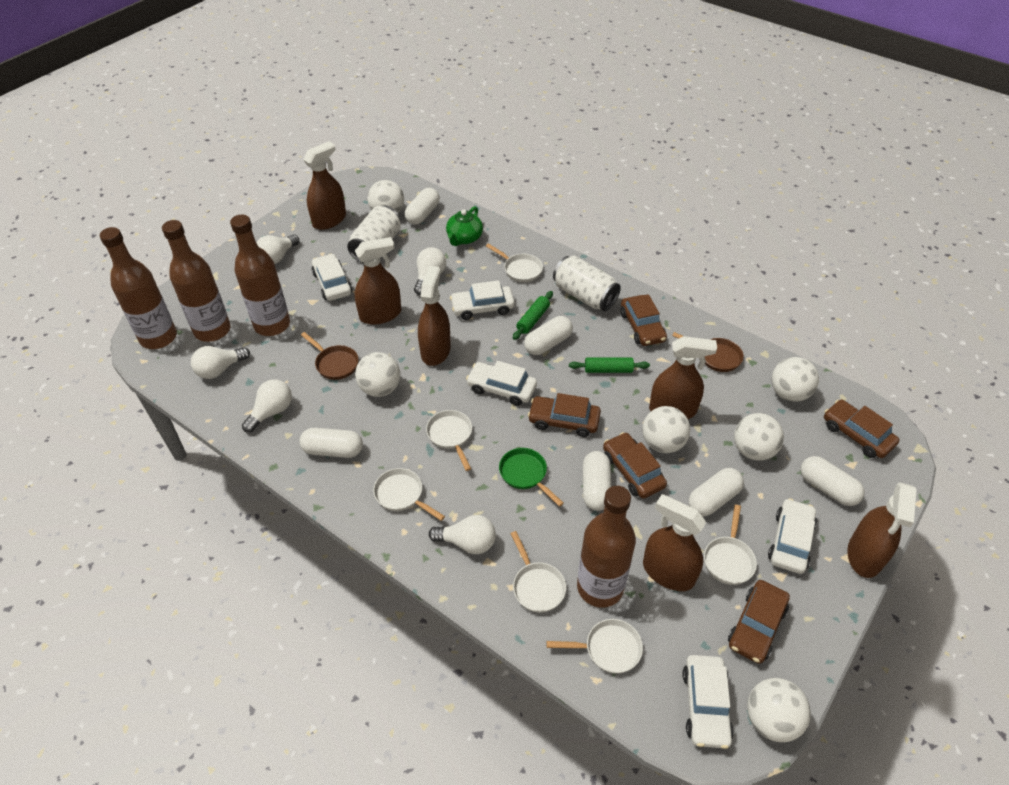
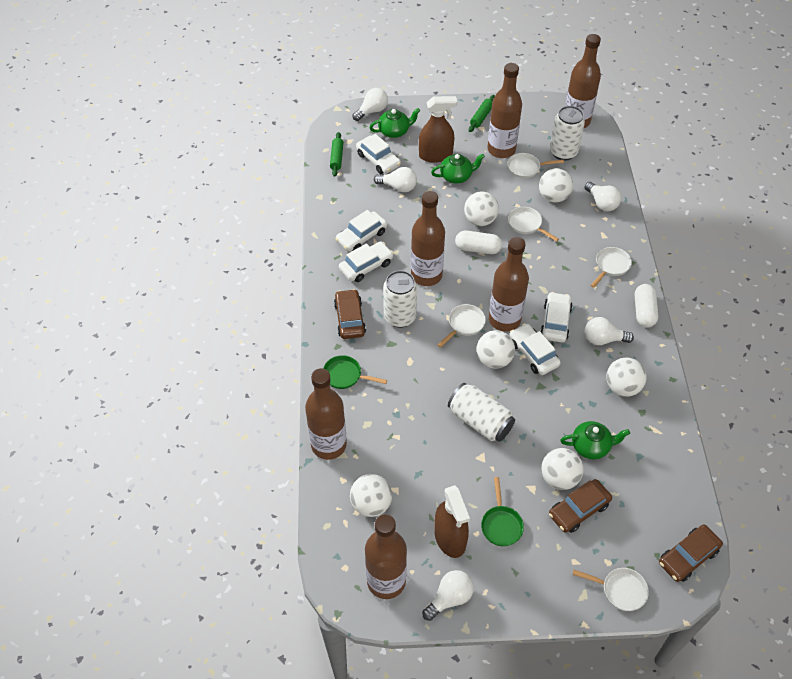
brown bottle: [100,227,177,349] [162,220,231,342] [230,215,290,336] [577,486,636,608] = 4 -> [305,368,347,460] [365,514,407,599] [411,191,445,286] [488,63,522,158] [489,237,529,332] [565,34,601,128] = 6
brown car: [528,393,601,437] [603,432,667,499] [620,294,667,346] [728,580,790,664] [824,400,899,458] = 5 -> [334,289,366,339] [549,479,612,533] [659,524,723,582] = 3
brown pan: [301,332,359,380] [672,332,744,372] = 2 -> none = 0
brown spray bottle: [303,142,346,230] [354,237,401,325] [418,266,451,366] [643,494,706,591] [649,336,717,419] [848,482,917,578] = 6 -> [419,96,457,163] [434,485,470,558] = 2
green pan: [499,448,564,507] = 1 -> [323,355,387,389] [481,477,524,546] = 2
green teapot: [446,206,483,246] = 1 -> [369,108,420,138] [431,153,485,184] [560,421,630,460] = 3
white can: [347,205,401,263] [553,256,621,311] = 2 -> [383,270,417,328] [448,383,515,442] [550,106,585,161] = 3
white capsule: [299,428,363,458] [405,188,440,225] [524,316,573,355] [583,451,611,511] [689,468,744,516] [800,456,865,506] = 6 -> [455,230,502,254] [635,284,658,328] = 2
white pan: [373,468,445,521] [426,410,472,471] [486,243,543,282] [510,531,566,613] [546,619,643,673] [704,505,757,585] = 6 -> [437,304,486,348] [508,153,564,178] [508,207,559,242] [573,568,649,611] [591,247,632,288] = 5

